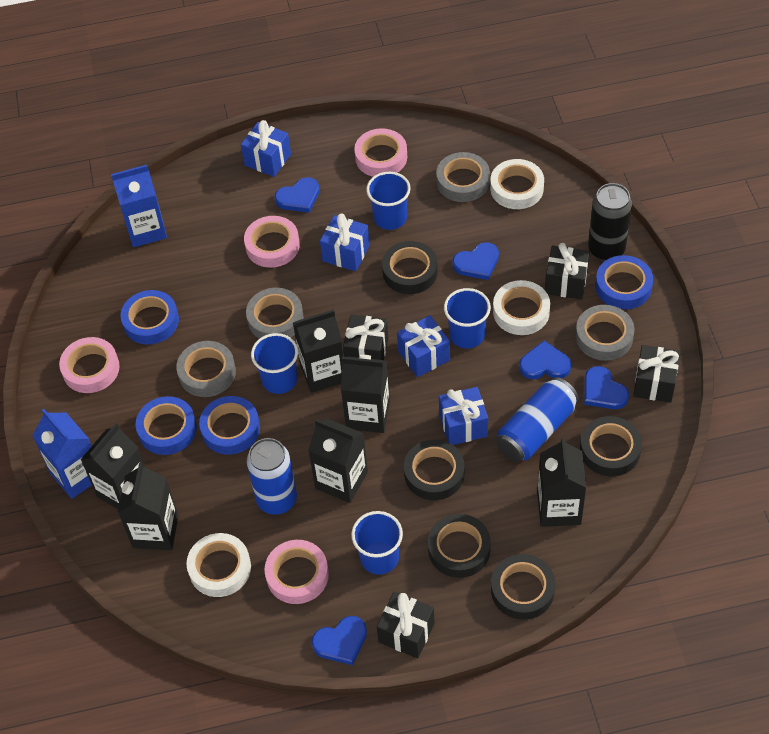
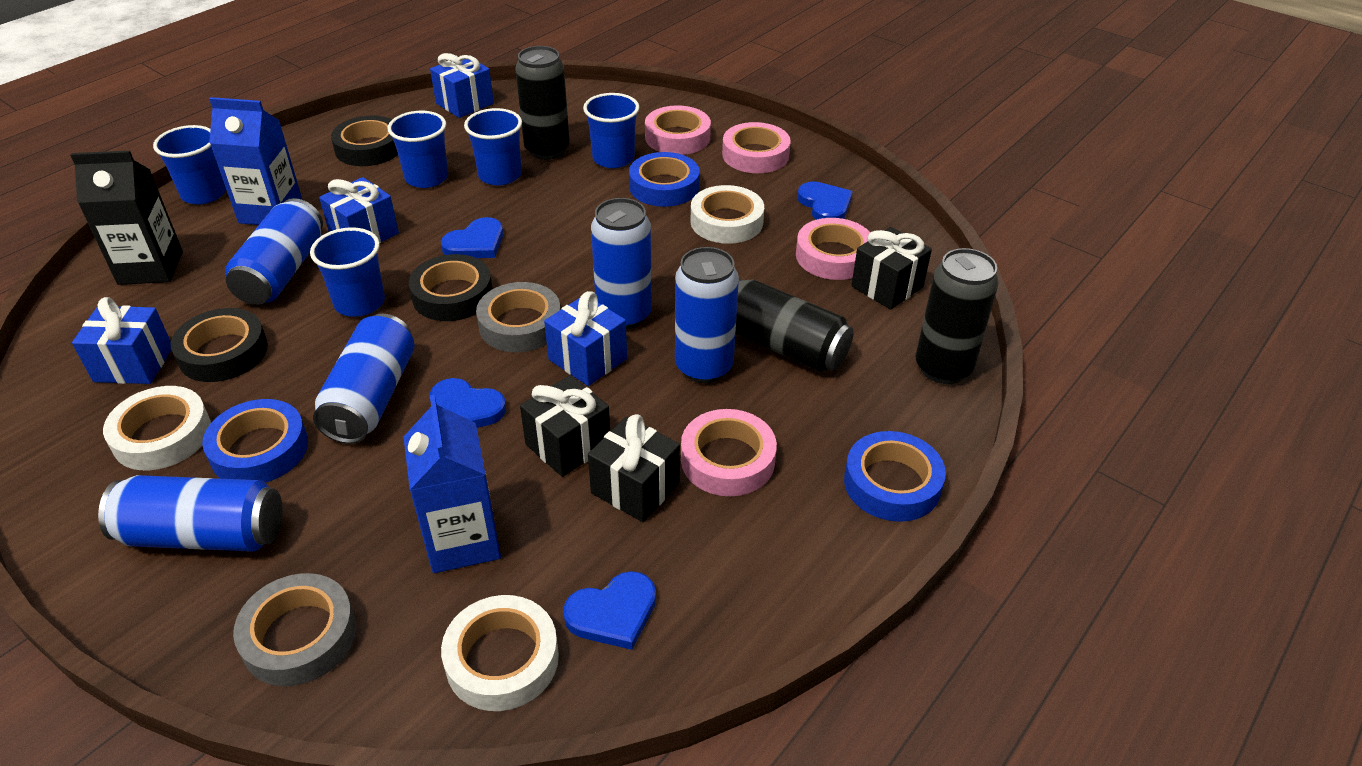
black can: [588,183,632,261] = 1 -> [515,46,570,160] [735,279,854,372] [916,248,999,384] = 3
black carton: [80,423,145,509] [118,462,179,550] [293,310,344,393] [308,419,368,503] [341,355,390,433] [537,437,587,527] = 6 -> [70,150,183,285] = 1
black gift: [343,315,388,360] [377,592,435,658] [545,243,590,299] [633,345,680,403] = 4 -> [520,375,610,477] [588,414,680,522] [851,227,932,309] = 3
black tape: [382,241,438,294] [404,439,465,500] [428,514,491,578] [491,554,555,620] [580,416,642,476] = 5 -> [171,308,268,382] [331,115,398,166] [409,254,492,321] = 3
blue can: [247,438,297,515] [496,377,579,462] = 2 -> [98,475,282,552] [225,198,323,305] [313,314,415,444] [591,198,652,329] [675,247,739,383] = 5
blue cup: [251,333,298,394] [351,511,403,575] [366,172,411,230] [444,288,491,348] = 4 -> [153,125,226,204] [310,227,385,317] [388,111,448,188] [464,108,522,185] [583,93,640,168] = 5
blue heart: [275,177,320,213] [312,616,367,665] [452,242,499,280] [519,341,571,379] [584,366,629,409] = 5 -> [430,378,506,428] [441,217,503,258] [563,571,656,650] [797,181,853,220] = 4
blue tape: [120,290,179,345] [136,396,197,455] [199,396,260,455] [595,255,653,309] = 4 -> [202,399,308,483] [629,152,700,207] [844,431,946,522] = 3
grey tape: [176,341,236,397] [246,288,304,339] [436,152,490,202] [575,305,635,361] = 4 -> [233,573,356,686] [476,282,561,352] = 2

